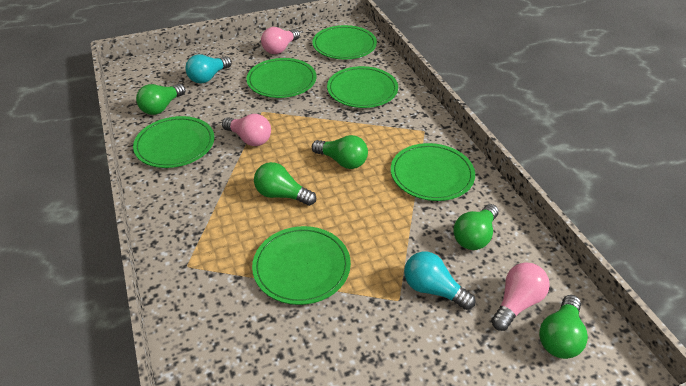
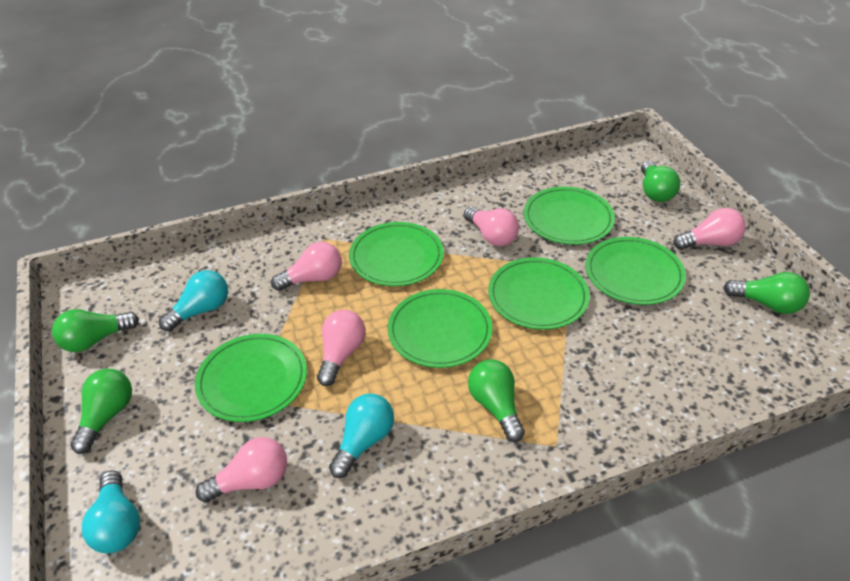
pink light bulb: [222,114,271,146] [261,27,300,54] [491,262,550,331] = 3 -> [196,437,287,503] [271,242,342,291] [317,310,365,386] [464,206,519,246] [673,208,746,250] = 5
turquoise light bulb: [185,54,232,83] [404,252,476,310] = 2 -> [82,470,140,553] [159,270,228,331] [329,393,394,478] = 3

